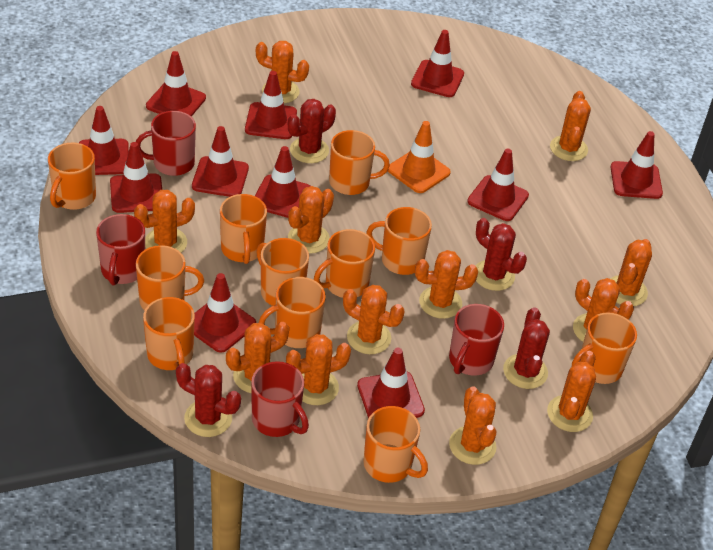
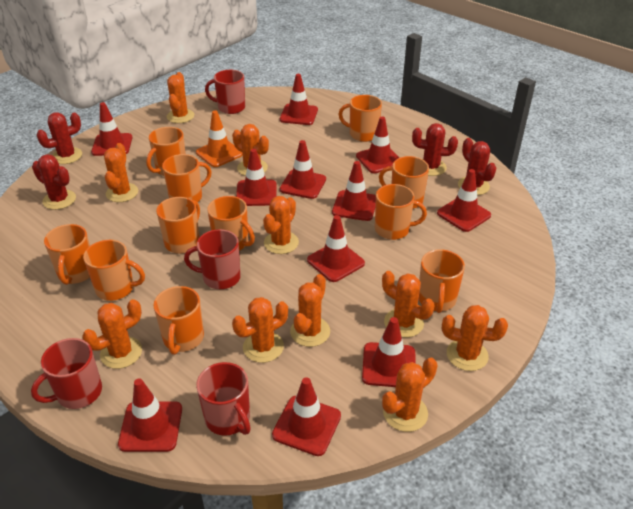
orange cactus: [134,190,195,253] [226,322,289,393] [256,41,309,103] [286,334,351,405] [288,186,334,254] [343,285,405,354] [415,250,478,319] [449,386,497,465] [547,351,596,432] [550,91,591,161] [573,278,634,342] [610,239,652,306] = 12 -> [82,299,142,369] [104,143,138,202] [167,72,194,123] [232,124,269,176] [232,297,288,363] [263,196,299,254] [290,274,330,347] [382,271,434,338] [382,358,438,432] [442,305,508,371] = 10

